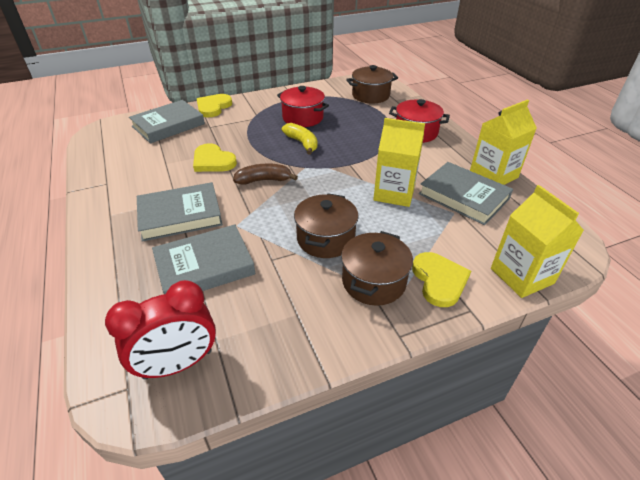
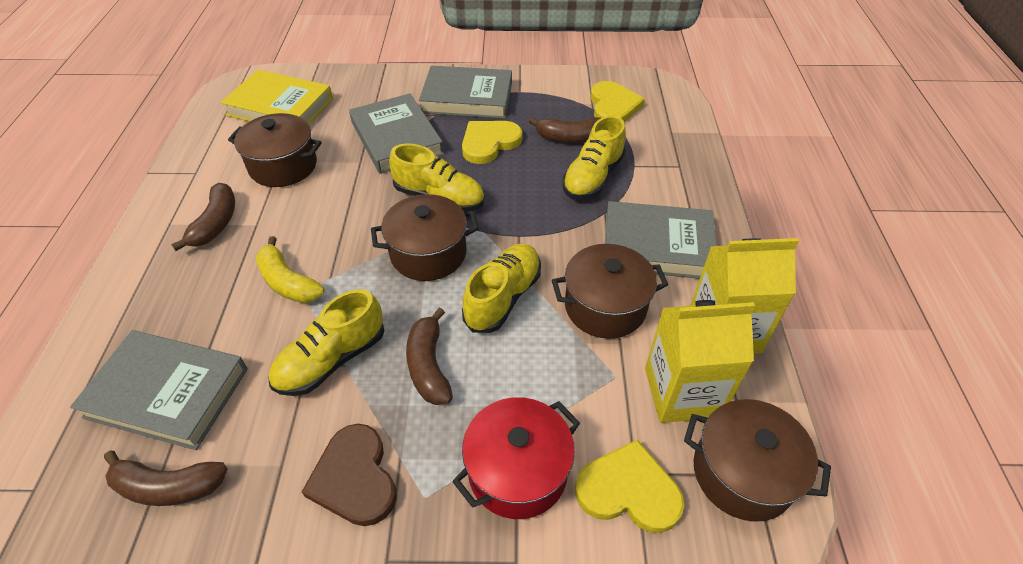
brown banana: [233,164,298,185] = 1 -> [104,451,227,506] [171,183,235,251] [406,308,453,405] [528,117,601,143] = 4
brown heart: none = 0 -> [302,424,397,526] = 1
brown pot: [294,193,359,258] [341,231,413,306] [346,65,398,103] = 3 -> [228,113,322,187] [371,194,479,281] [552,244,668,339] [684,399,831,522] = 4
red clock: [105,280,216,380] = 1 -> none = 0
red pot: [277,86,329,127] [389,99,450,143] = 2 -> [452,397,580,519] = 1
yellow book: none = 0 -> [221,70,333,125] = 1
yellow carton: [373,118,425,207] [470,99,537,185] [491,185,584,298] = 3 -> [645,300,755,423] [690,238,799,354] = 2
yellow shoe: none = 0 -> [268,289,385,396] [389,143,485,212] [462,244,541,333] [562,115,626,200] = 4

